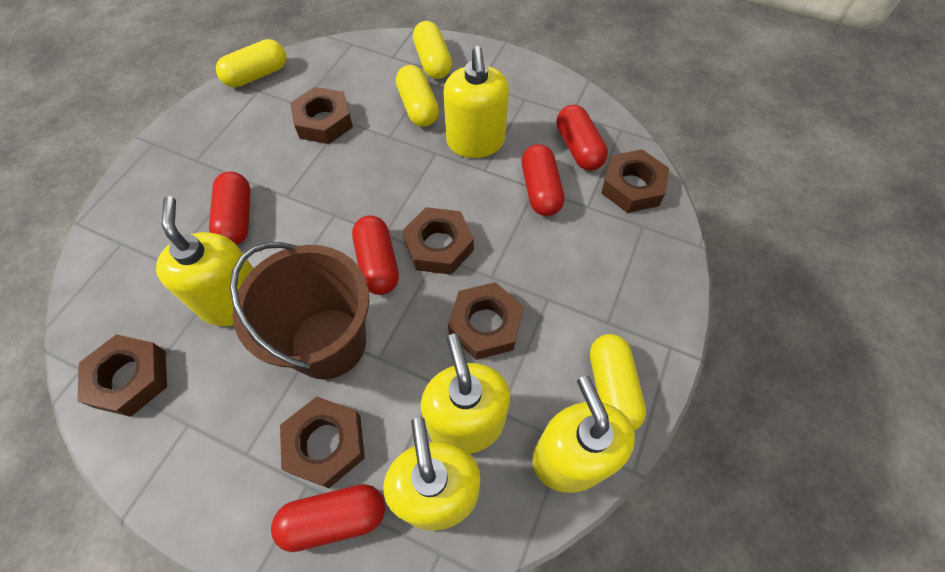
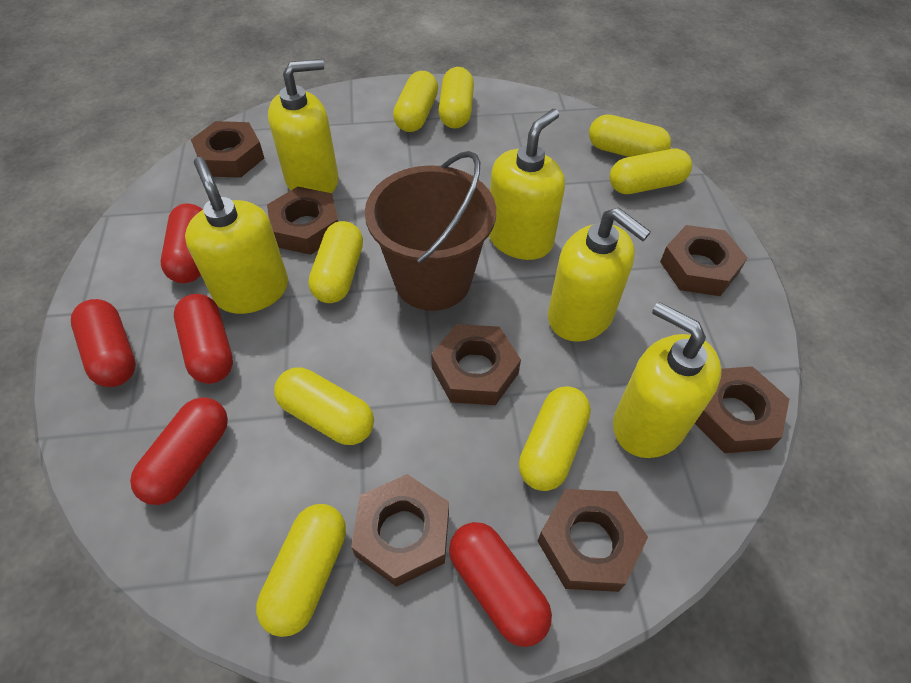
brown nut: [77,334,167,417] [280,397,365,488] [290,87,353,144] [402,207,474,275] [448,282,524,360] [601,149,669,213] = 6 -> [191,121,264,178] [267,187,338,255] [351,474,449,587] [431,324,521,405] [538,489,648,592] [660,225,747,296] [695,366,789,453] = 7
yellow capsule: [216,39,286,87] [396,65,439,127] [413,21,452,79] [590,334,646,431] = 4 -> [256,504,346,637] [274,367,374,445] [308,221,363,303] [393,71,438,132] [438,67,474,129] [519,386,591,491] [589,114,671,157] [610,149,692,194] = 8

